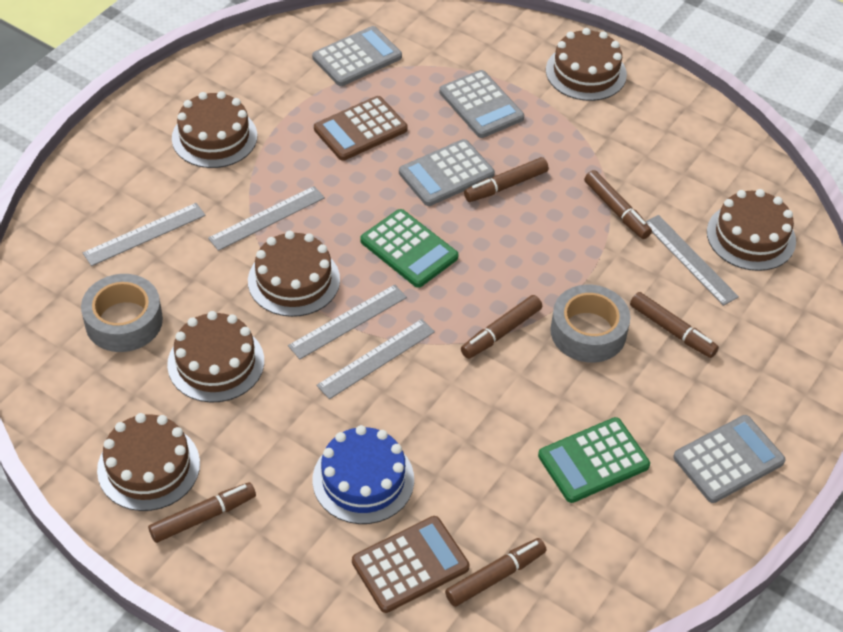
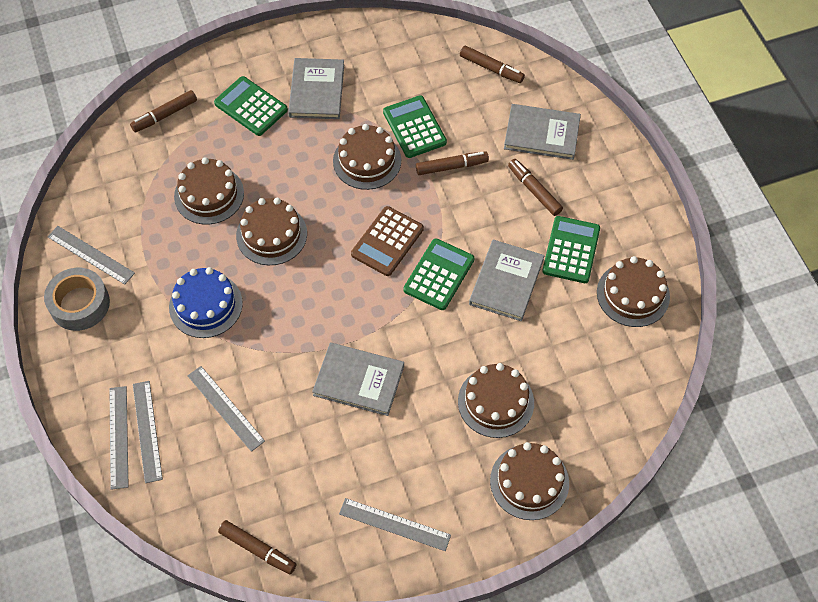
brown calculator: [314,96,408,161] [352,516,470,613] = 2 -> [351,206,424,276] = 1
brown marker: [148,482,256,543] [445,538,546,607] [461,295,542,359] [464,157,549,202] [584,170,652,239] [630,292,719,358] = 6 -> [130,90,197,133] [218,520,297,574] [416,151,489,175] [460,45,525,83] [508,159,563,216] = 5
green calculator: [360,209,459,288] [538,417,650,503] = 2 -> [214,76,288,136] [383,95,447,158] [403,238,474,310] [542,216,600,283] = 4
grey book: none = 0 -> [288,58,344,119] [312,343,404,416] [469,239,544,321] [504,104,581,160] = 4
grey calculator: [312,26,402,86] [399,139,495,206] [439,70,524,138] [673,415,786,503] = 4 -> none = 0
grey tape: [81,274,163,352] [550,285,630,363] = 2 -> [44,268,110,331] = 1

